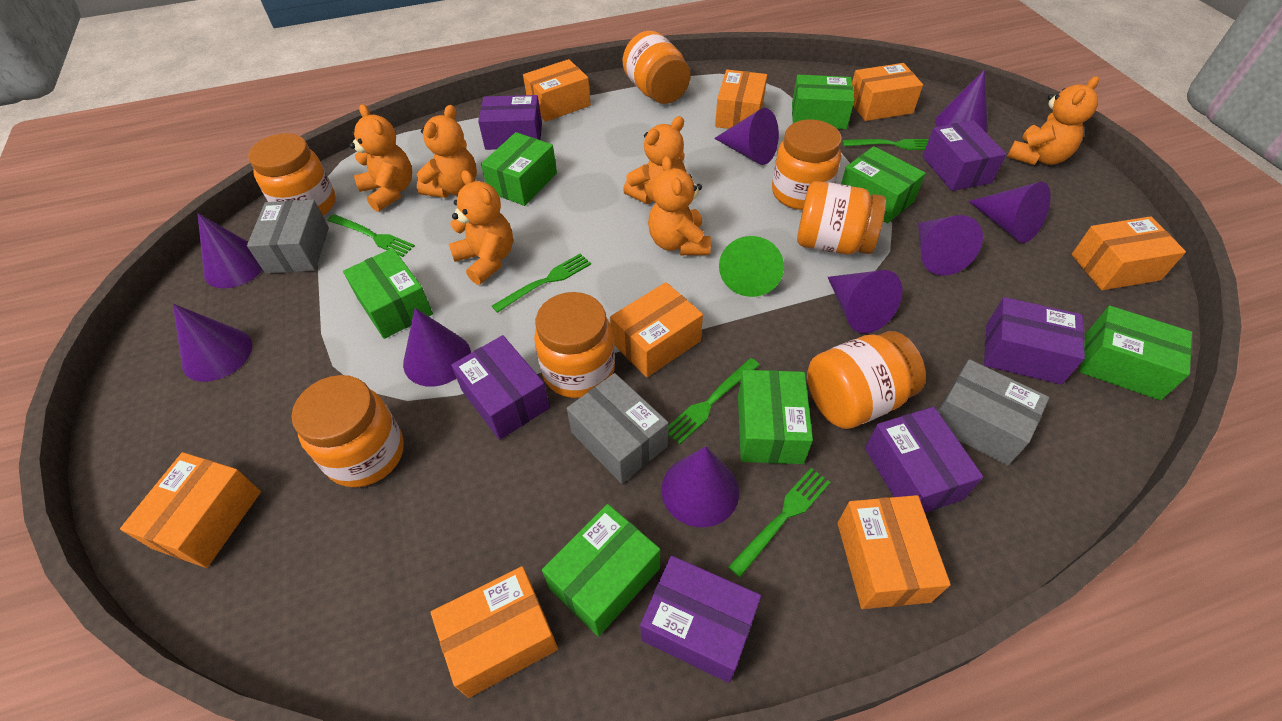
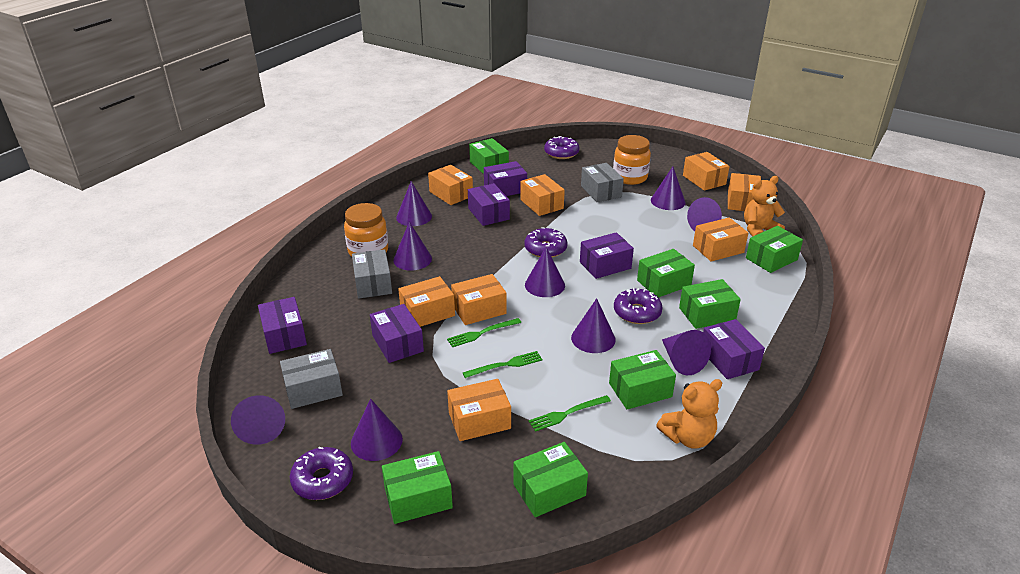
green cone: [719,236,784,297] = 1 -> none = 0
green fork: [327,214,415,257] [492,253,591,313] [668,358,760,444] [728,468,830,577] [842,139,929,150] = 5 -> [447,318,521,347] [463,351,543,378] [528,395,611,432] = 3
orange jar: [248,133,336,216] [292,375,404,487] [534,292,615,398] [623,31,691,104] [772,120,842,210] [797,181,886,254] [807,331,926,429] = 7 -> [344,203,388,257] [613,135,651,185] = 2
orange teddy bear: [349,104,412,212] [417,105,477,198] [449,170,513,285] [623,116,686,204] [648,156,711,255] [1007,76,1099,165] = 6 -> [656,379,722,449] [744,176,785,237] = 2
purple donut: none = 0 -> [290,447,353,500] [524,227,568,258] [544,136,579,159] [614,288,663,324] = 4

